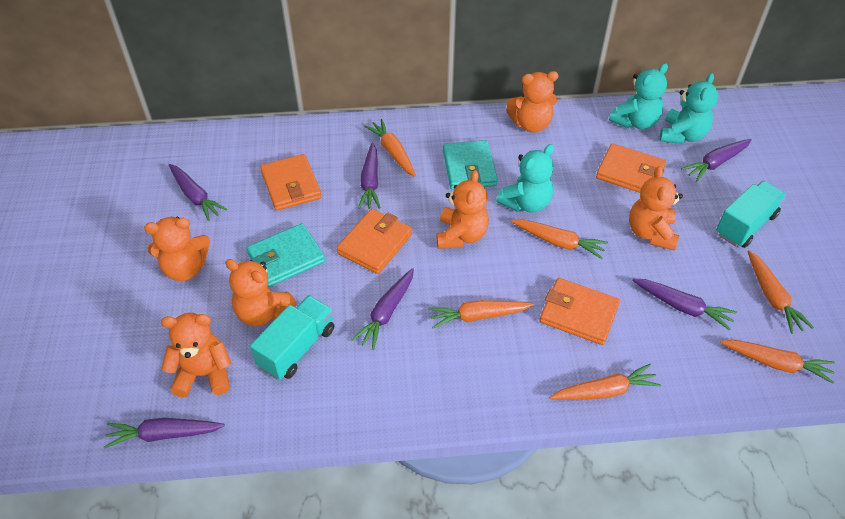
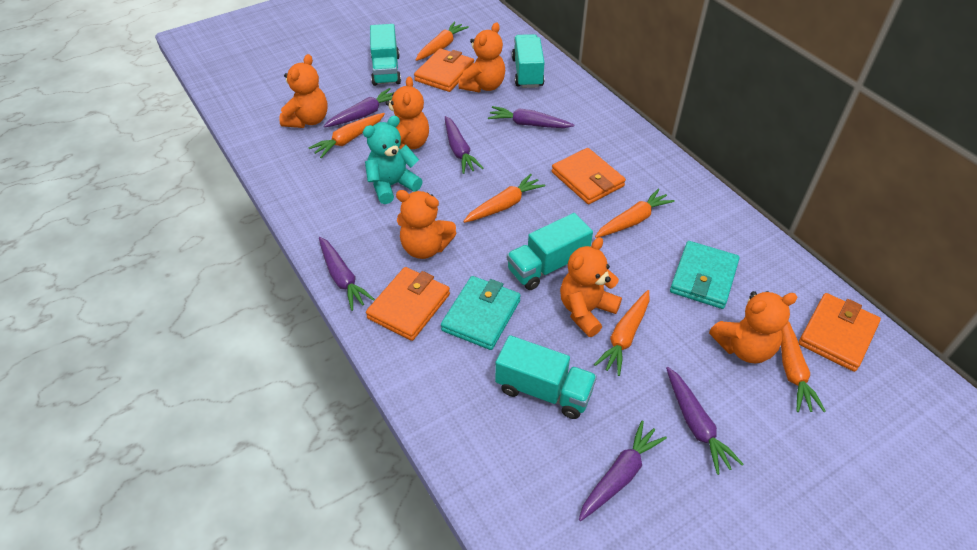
turquoise teddy bear: [496,144,554,213] [609,63,668,129] [659,73,718,144] = 3 -> [363,116,423,204] = 1
turquoise truck: [250,295,334,380] [716,181,786,248] = 2 -> [370,24,401,86] [495,335,597,419] [507,213,593,290] [512,34,545,88] = 4

